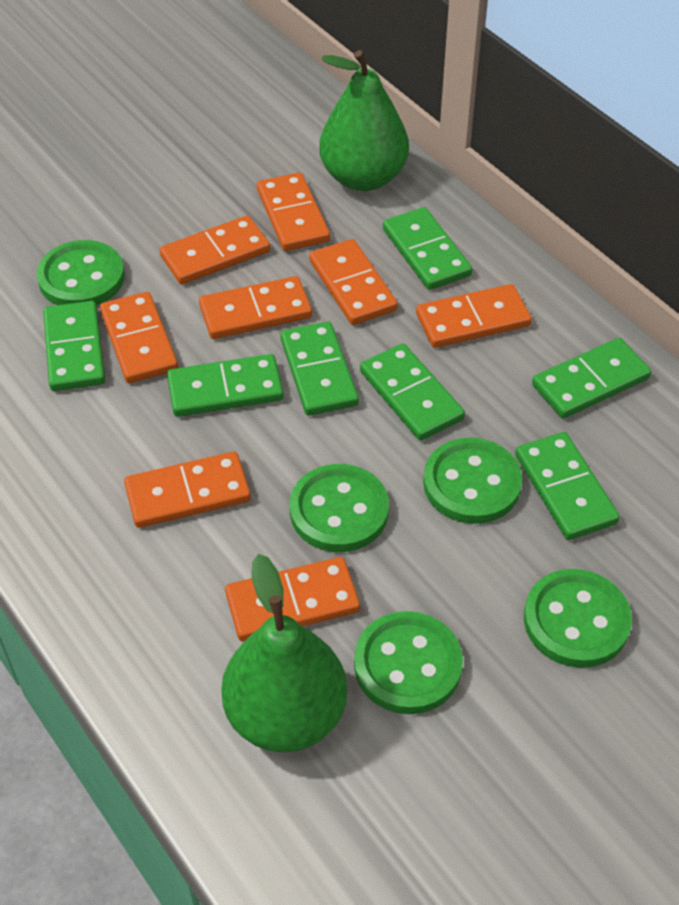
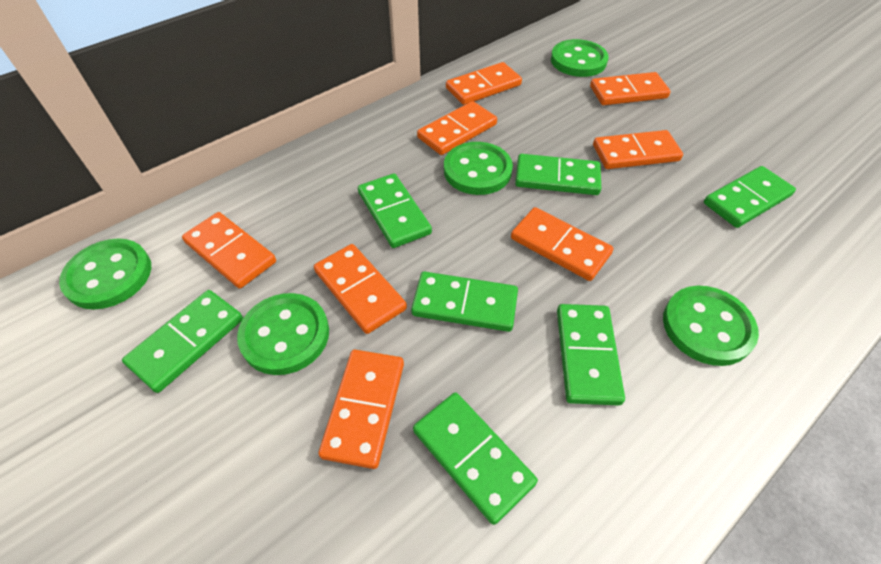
green pear: [221,554,347,752] [319,50,409,191] = 2 -> none = 0

